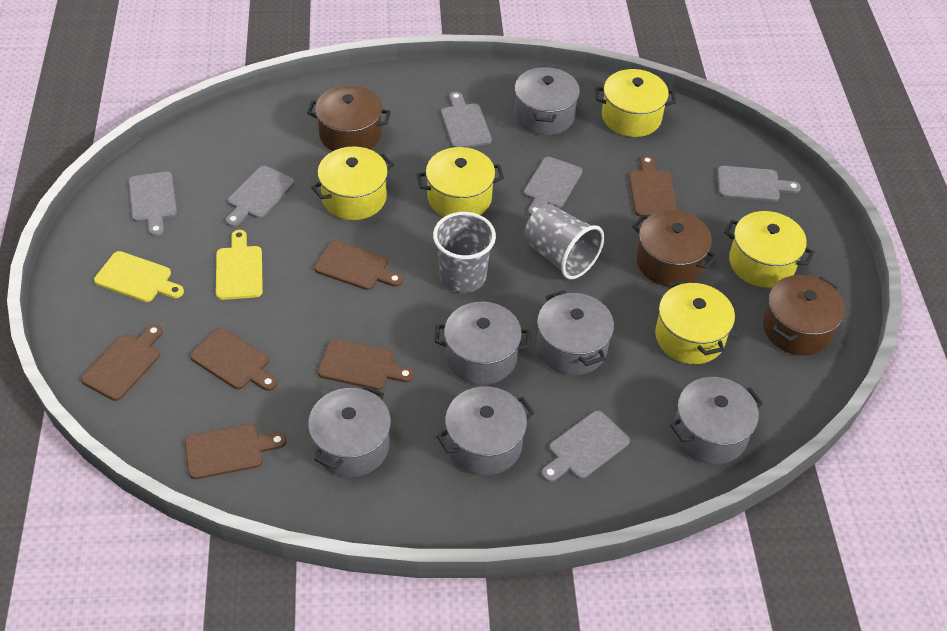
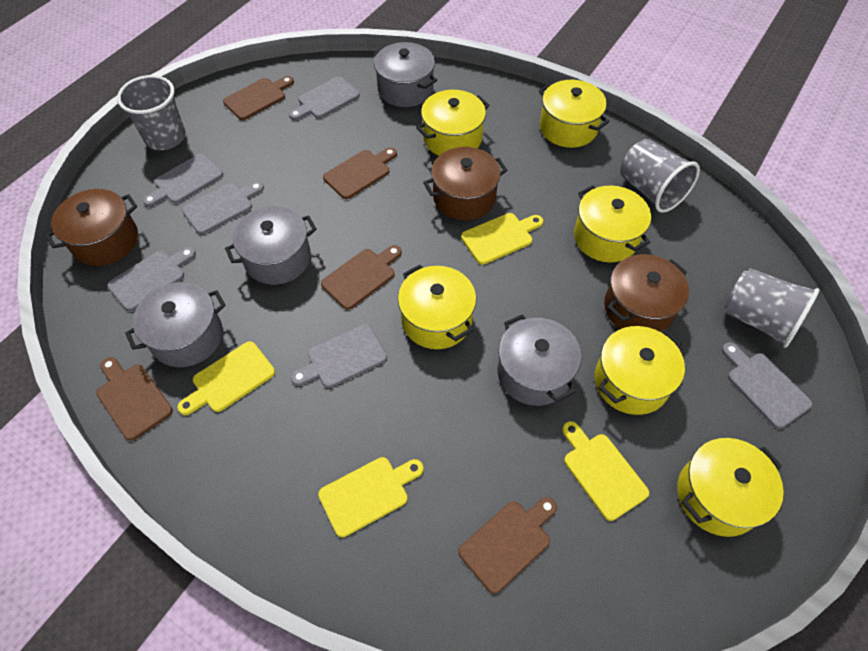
brown cutting board: [81,324,163,401] [185,424,287,479] [190,328,277,391] [314,240,403,290] [317,339,414,390] [629,155,678,217] = 6 -> [96,357,173,441] [223,76,294,120] [321,245,402,310] [323,147,397,199] [458,497,557,594] = 5
grey cup: [433,212,496,293] [524,204,604,279] = 2 -> [117,75,186,150] [620,139,700,213] [724,268,820,348] = 3
grey pot: [308,385,391,477] [435,302,530,385] [436,387,534,475] [514,66,580,135] [537,290,614,375] [670,377,763,464] = 6 -> [125,282,226,367] [225,206,317,285] [373,42,437,107] [497,314,581,406] = 4
yellow cutting board: [94,251,184,302] [216,230,263,300] = 2 -> [177,341,275,415] [318,457,424,537] [461,213,543,265] [562,421,649,521] = 4
yellow pot: [311,146,394,220] [417,147,504,217] [595,69,676,137] [655,280,735,364] [724,211,814,288] = 5 -> [398,265,476,349] [416,90,490,156] [539,80,610,148] [574,185,651,263] [595,326,685,415] [677,438,784,537] = 6

